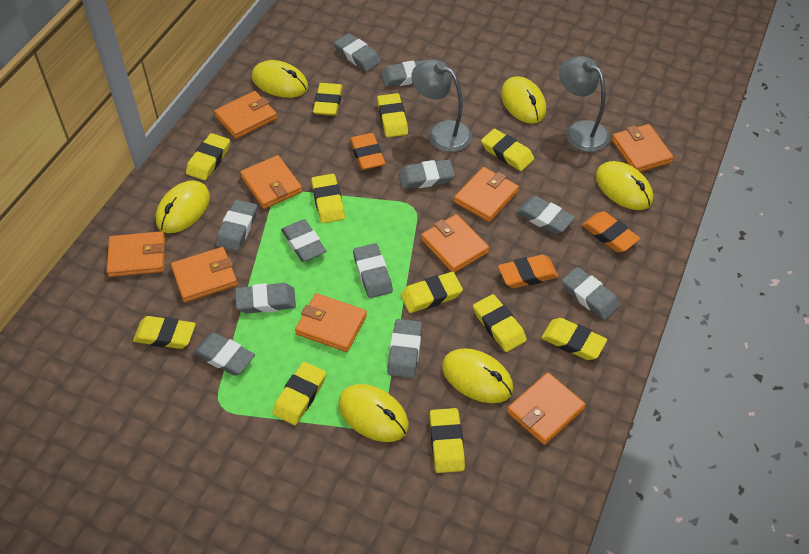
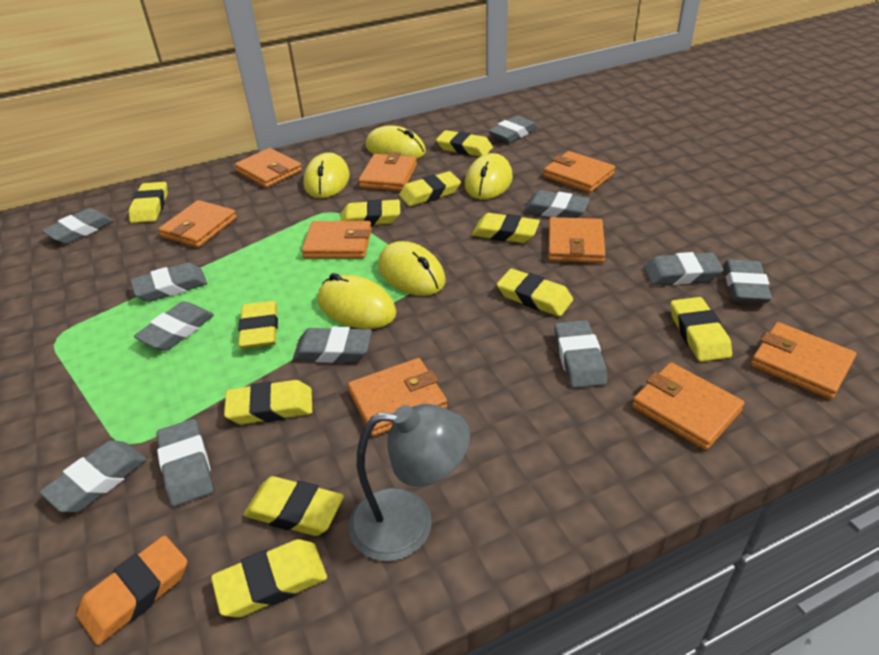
grey lamp: [411,59,472,152] [559,56,610,152] = 2 -> [348,404,470,561] = 1
orange eraser: [350,133,385,170] [498,254,558,288] [582,211,640,252] = 3 -> [77,535,187,645] = 1
yellow mouse: [156,180,210,233] [252,60,308,98] [338,384,409,442] [442,348,513,403] [501,76,546,124] [596,161,653,210] = 6 -> [303,152,350,198] [318,273,396,329] [366,125,426,159] [378,241,445,296] [465,153,513,200] = 5

